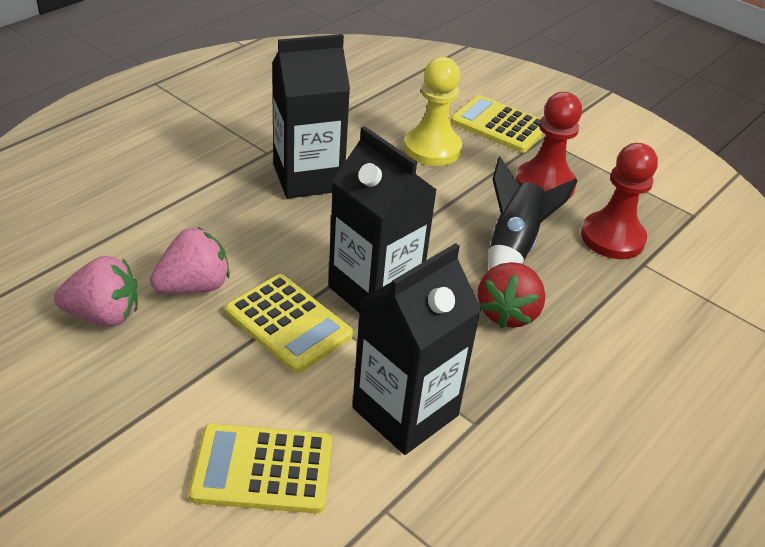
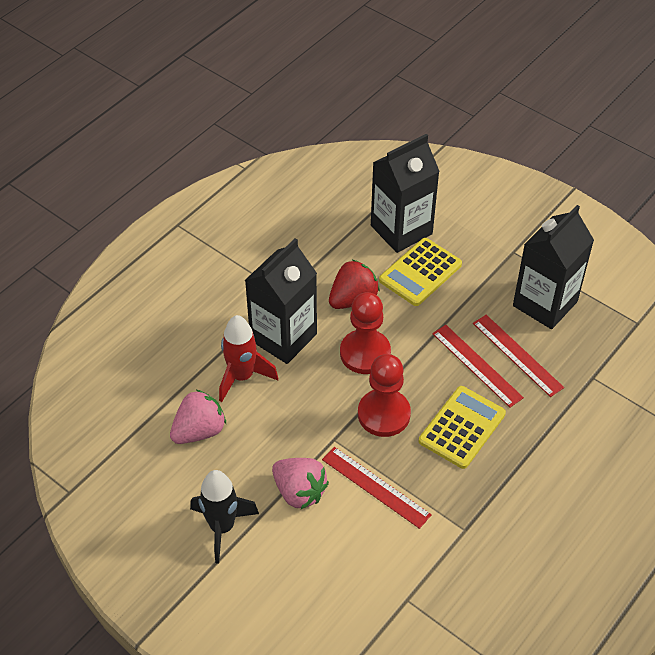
red rocket: none = 0 -> [219,315,278,402] = 1
red ruler: none = 0 -> [322,447,432,529] [432,325,524,407] [473,315,564,397] = 3
yellow calculator: [189,423,332,514] [225,274,353,373] [450,95,544,153] = 3 -> [379,238,462,306] [419,386,506,469] = 2
yellow pawn: [404,57,462,166] = 1 -> none = 0

